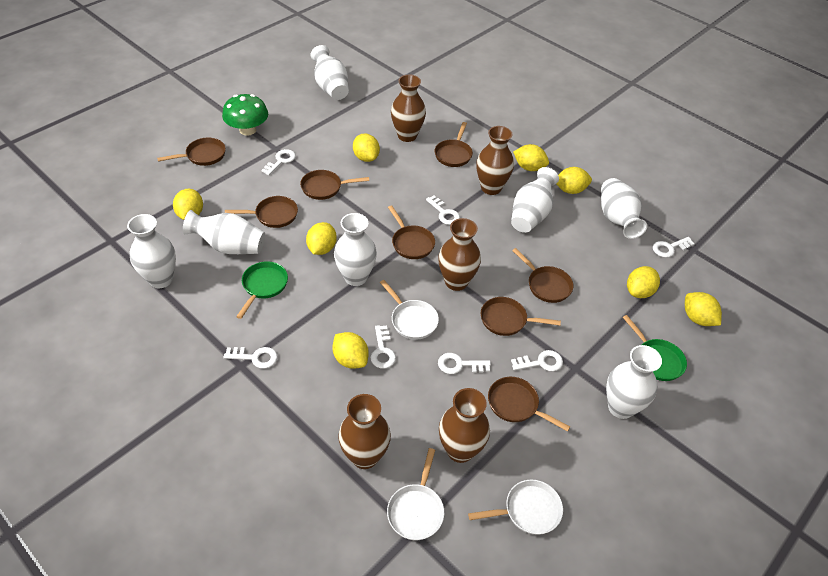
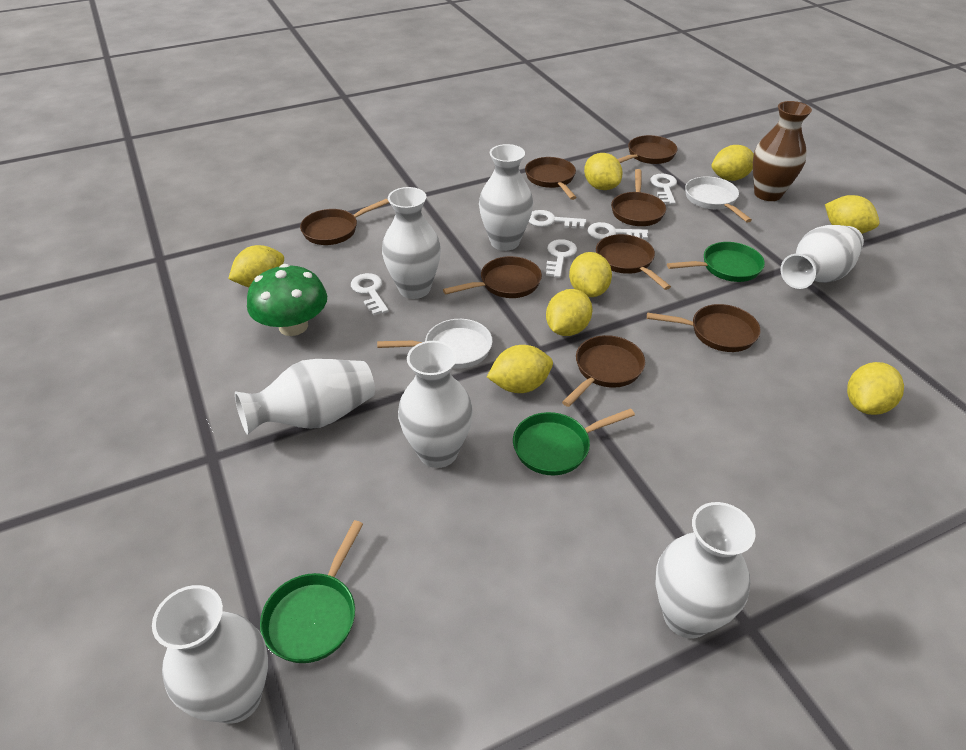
brown vase: [338,394,391,469] [391,75,426,142] [438,218,481,291] [439,388,490,463] [476,126,514,195] = 5 -> [753,101,812,201] = 1
green pan: [236,261,288,319] [623,315,687,381] = 2 -> [260,520,363,663] [513,408,635,475] [667,242,765,282] = 3
white key: [223,347,277,369] [261,149,296,175] [370,325,396,369] [426,195,460,225] [438,353,491,374] [511,350,563,371] [653,237,695,258] = 7 -> [351,273,389,315] [529,210,586,228] [546,239,577,278] [588,222,648,240] [650,173,677,205] = 5
white pan: [380,280,439,340] [387,448,444,540] [468,480,563,535] = 3 -> [377,319,493,369] [685,176,752,223] = 2

